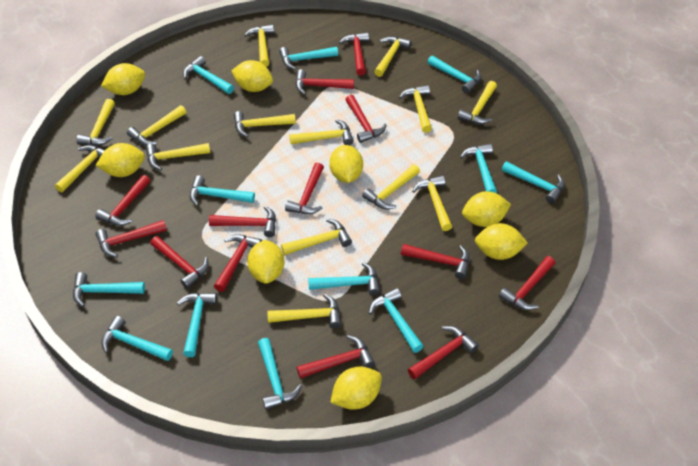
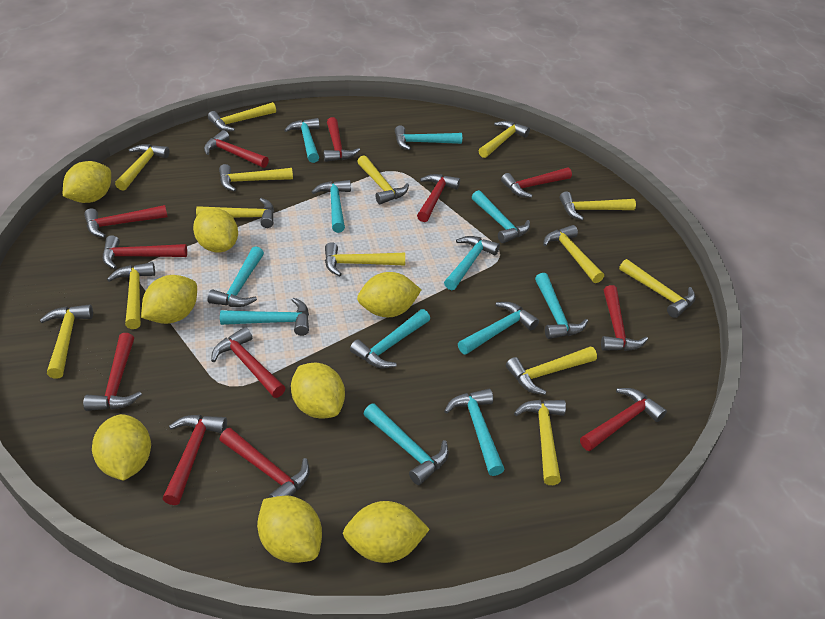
red hammer: [95,175,150,226] [96,220,167,257] [150,236,209,289] [209,206,276,237] [214,234,262,292] [285,163,324,214] [296,69,354,95] [296,335,375,379] [339,32,369,75] [345,95,387,143] [401,244,470,279] [408,326,479,379] [499,256,555,310] = 13 -> [83,333,142,411] [84,205,168,238] [103,235,187,269] [163,415,227,505] [204,130,269,168] [211,327,285,398] [219,428,310,498] [324,117,360,162] [417,174,460,222] [501,167,572,198] [580,388,667,451] [601,285,648,351] = 12

